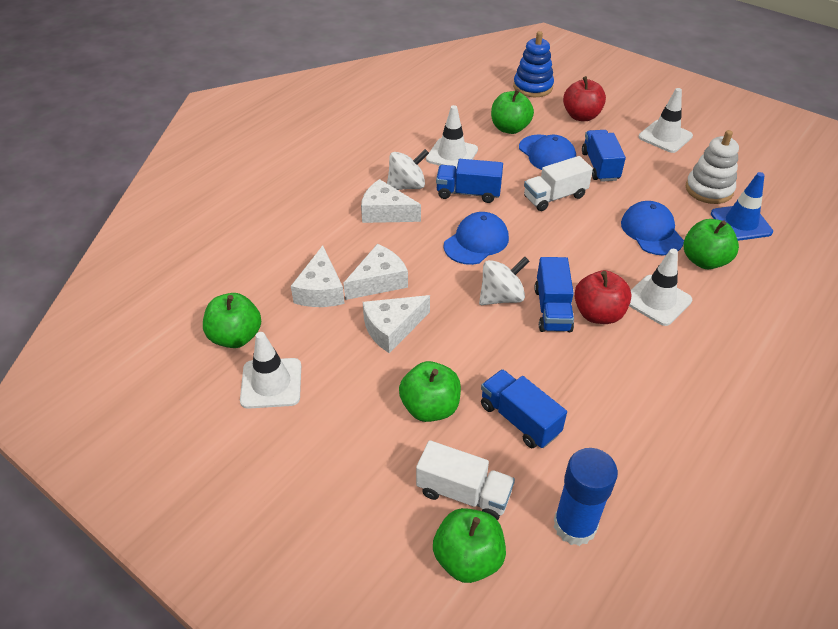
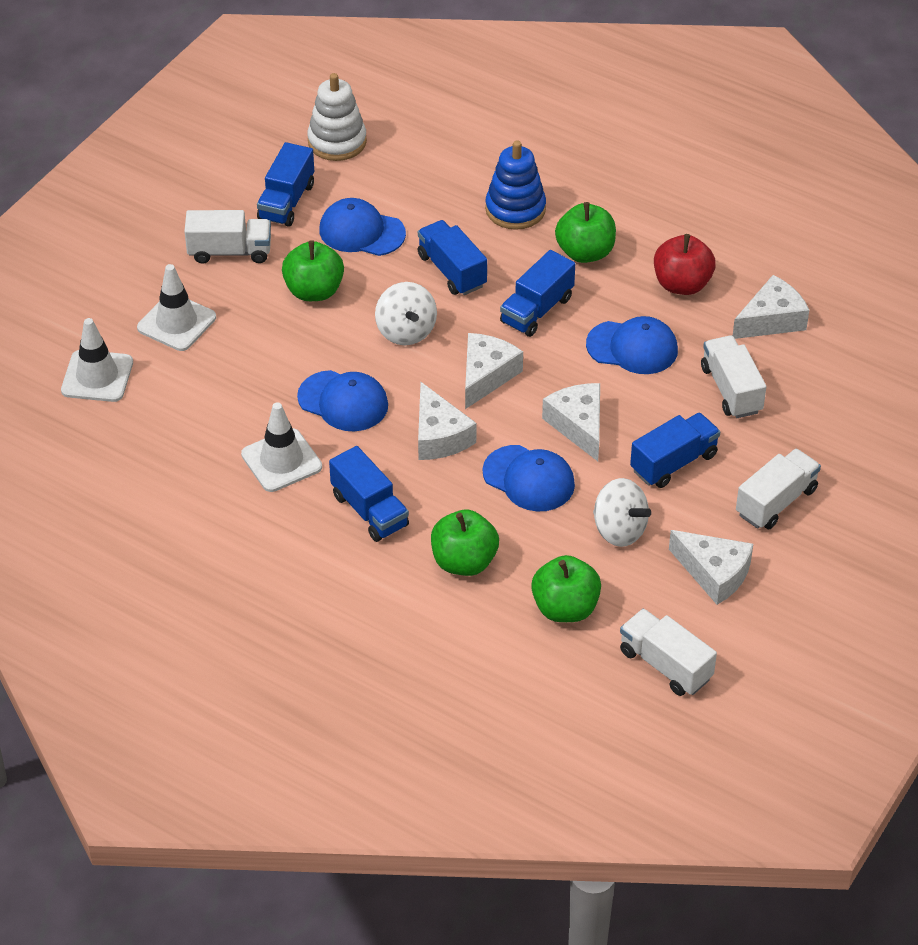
blue cap: [444,212,509,265] [519,134,576,170] [621,201,684,255] = 3 -> [297,370,388,431] [319,198,406,256] [482,445,575,511] [586,316,678,374] = 4
blue glue stick: [554,448,618,546] = 1 -> none = 0
blue traffic cone: [711,172,773,241] = 1 -> none = 0
blue truck: [436,159,503,203] [481,369,567,448] [534,257,574,332] [582,130,626,182] = 4 -> [257,142,314,227] [329,446,409,542] [418,220,487,295] [500,250,575,337] [630,413,720,488] = 5
green apple: [203,293,261,348] [399,361,461,422] [433,508,506,583] [491,89,534,134] [683,219,739,269] = 5 -> [282,240,344,301] [431,510,499,576] [531,555,601,622] [555,202,616,263] = 4
red apple: [563,76,606,121] [574,270,632,324] = 2 -> [654,234,716,295] = 1
white cheese: [291,246,345,307] [344,244,408,300] [361,179,421,223] [363,295,430,353] = 4 -> [418,382,477,460] [465,333,523,409] [542,383,600,461] [669,530,753,605] [733,275,809,339] = 5
white traffic cone: [240,332,301,409] [426,105,478,170] [629,249,692,326] [638,88,693,153] = 4 -> [61,318,133,402] [137,264,216,351] [241,402,322,492] = 3
white truck: [416,440,515,520] [524,156,593,211] = 2 -> [184,210,271,264] [620,608,717,696] [701,335,766,418] [736,449,821,529] = 4

